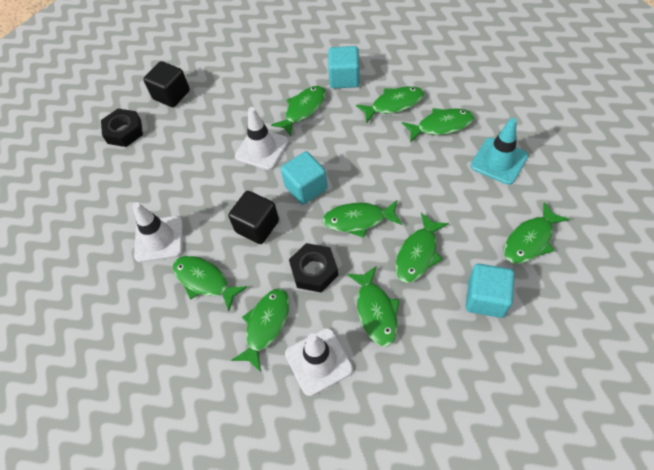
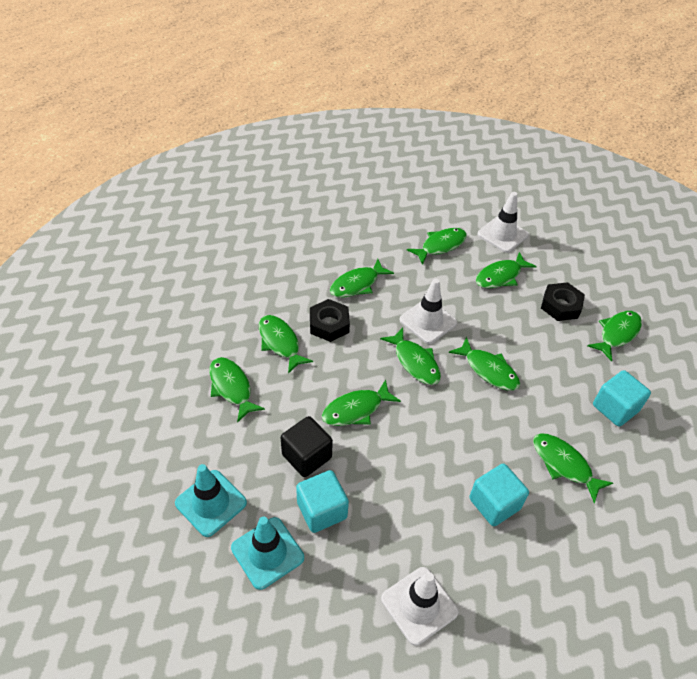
black cube: [143,61,190,107] [228,191,279,244] = 2 -> [281,416,333,477] = 1
green fish: [173,256,247,311] [231,288,290,372] [271,86,326,136] [322,200,402,238] [347,266,399,347] [356,86,424,123] [395,213,449,283] [402,108,474,143] [504,202,570,264] = 9 -> [209,357,265,423] [259,315,313,374] [322,380,401,426] [330,259,394,298] [380,328,441,385] [407,228,467,265] [449,337,520,390] [476,252,537,288] [533,433,613,503] [587,311,642,362] = 10
turquoise traffic cone: [471,118,528,185] = 1 -> [175,464,247,537] [231,516,304,590] = 2

